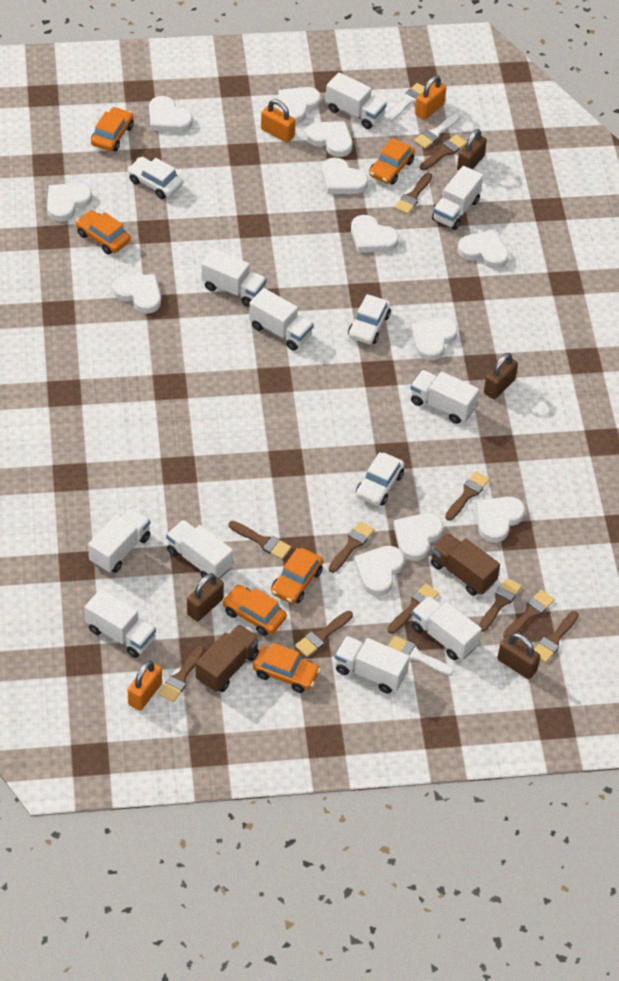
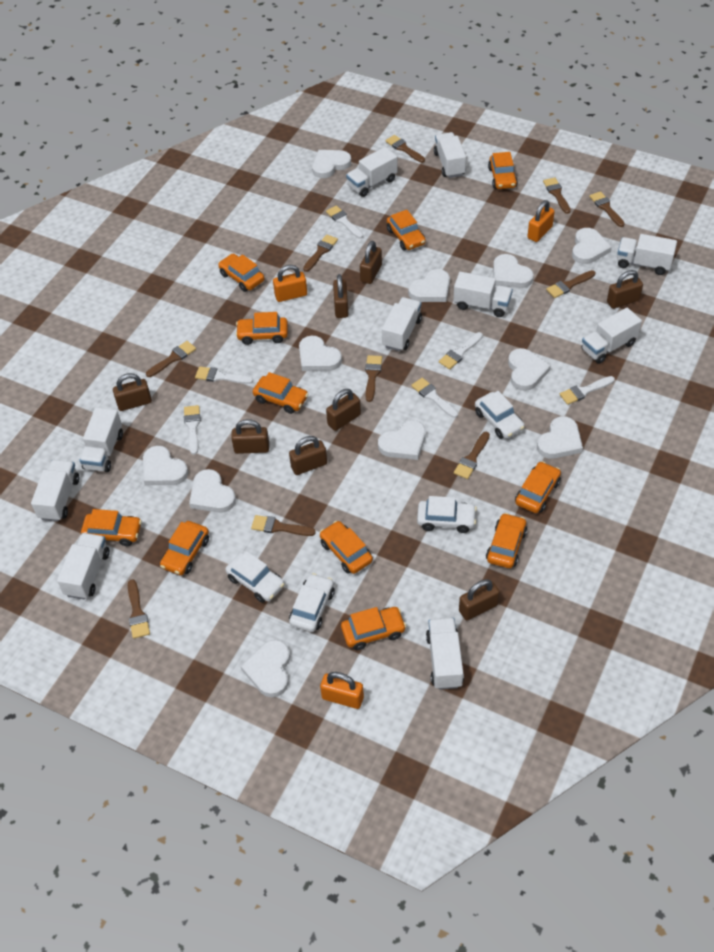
brown brush: [158,645,204,702] [228,521,291,559] [295,611,353,657] [329,521,375,573] [387,584,439,634] [395,173,432,214] [420,135,467,170] [445,471,490,521] [479,578,522,632] [503,590,555,638] [534,611,579,663] = 11 -> [128,579,150,639] [146,341,196,377] [251,515,316,536] [303,234,338,272] [365,355,382,402] [386,135,425,163] [454,432,490,479] [543,177,571,214] [546,270,595,298] [589,191,625,227] = 10
brown padlock: [187,573,224,621] [457,129,487,171] [484,353,518,399] [497,633,540,679] = 4 -> [113,373,152,411] [231,419,269,454] [289,436,327,475] [326,389,361,431] [333,274,349,318] [360,241,382,284] [459,579,500,620] [607,270,643,309] = 8
brown truck: [196,624,259,692] [431,533,500,596] = 2 -> none = 0
orange car: [75,210,130,255] [91,107,134,151] [222,585,287,636] [253,643,321,693] [271,548,323,604] [369,138,415,185] = 6 -> [81,509,142,546] [160,521,209,575] [218,253,264,292] [236,312,288,345] [253,372,308,414] [320,521,373,574] [341,607,406,650] [387,210,426,251] [486,513,527,568] [488,152,518,189] [515,461,561,513] = 11
white brush: [388,83,425,121] [388,636,454,675] [414,114,460,149] = 3 -> [184,405,201,455] [195,366,253,384] [326,205,363,238] [411,378,458,418] [439,332,483,370] [560,376,615,405] = 6
white car: [127,157,183,199] [348,294,391,344] [356,452,404,506] = 3 -> [225,551,285,603] [289,573,335,632] [417,496,477,533] [475,391,525,439] = 4
white heart: [47,183,92,222] [113,274,161,314] [149,96,193,132] [278,87,321,124] [306,121,352,157] [322,158,368,194] [351,215,399,253] [354,546,405,596] [394,513,443,561] [411,318,458,361] [457,230,509,269] [476,497,525,543] = 12 -> [143,446,188,485] [189,469,236,513] [241,640,290,697] [299,336,342,371] [312,150,351,178] [378,420,426,460] [408,269,450,302] [493,254,534,288] [508,348,551,391] [537,416,583,459] [572,228,612,264] = 11

